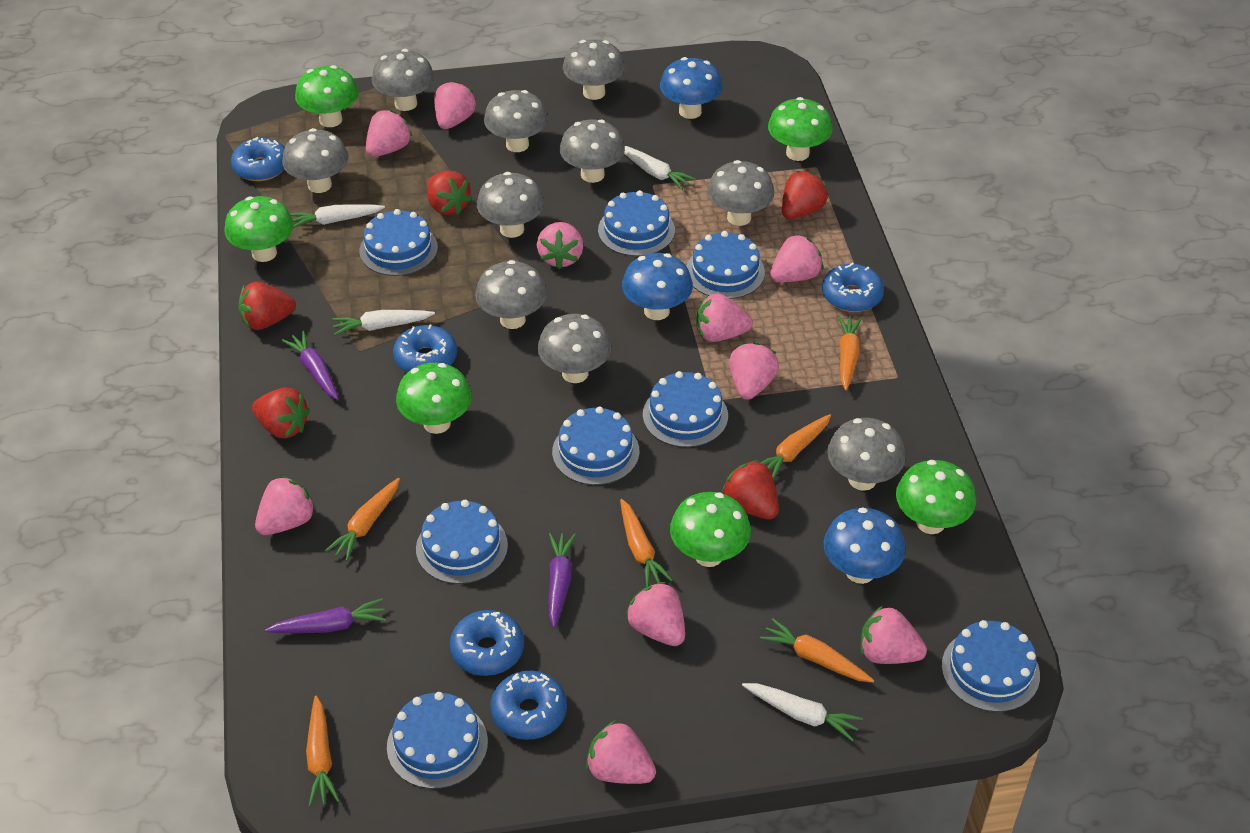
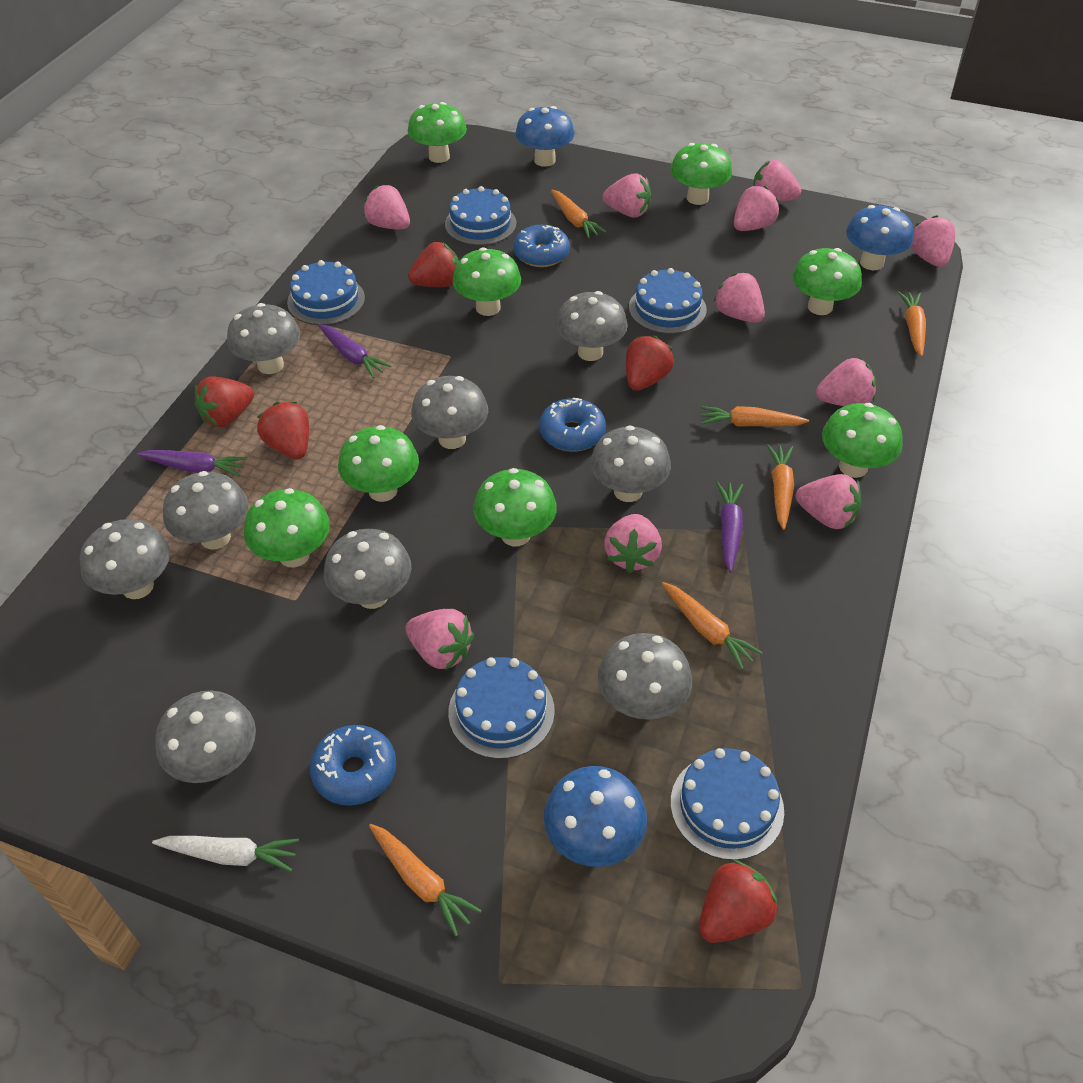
blue cake: [360,209,438,276] [387,692,488,789] [416,500,508,584] [552,407,640,485] [598,190,675,256] [643,371,728,447] [686,231,765,299] [942,620,1040,712] = 8 -> [287,260,365,325] [445,186,516,245] [448,657,555,759] [629,268,707,334] [671,748,784,860] = 5
blue donut: [231,137,285,181] [393,324,457,373] [450,610,524,676] [491,671,567,740] [822,263,884,312] = 5 -> [310,725,396,806] [513,225,570,267] [539,398,606,451] = 3
green mushroom: [224,196,294,262] [295,65,359,127] [396,363,472,434] [670,492,751,567] [768,97,833,161] [896,460,976,534] = 6 -> [244,488,330,567] [338,425,419,502] [408,102,467,163] [452,247,521,316] [473,468,557,546] [670,143,732,205] [792,248,862,315] [822,403,903,478] = 8
grey mushroom: [282,128,349,193] [372,49,434,111] [475,260,547,329] [477,172,544,238] [484,90,548,152] [538,314,611,383] [560,120,625,183] [563,39,625,100] [707,160,774,226] [827,418,906,491] = 10 -> [80,519,170,599] [155,691,256,783] [163,471,248,549] [227,303,300,374] [324,529,412,609] [411,376,488,449] [556,291,628,361] [590,425,671,502] [598,633,692,720] = 9
white carrot: [290,204,385,228] [332,310,435,335] [624,146,696,190] [742,683,863,741] = 4 -> [152,836,299,872] = 1

